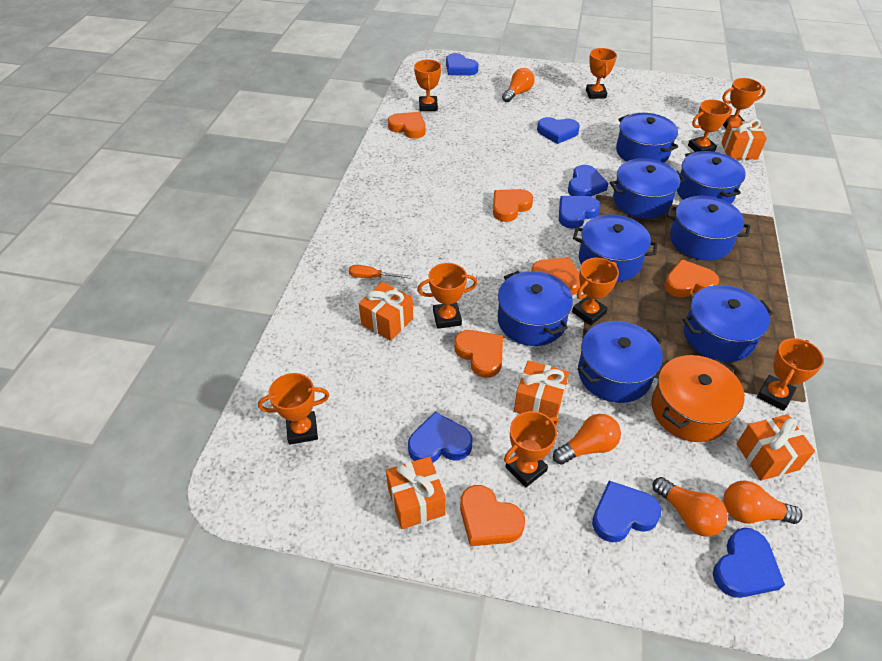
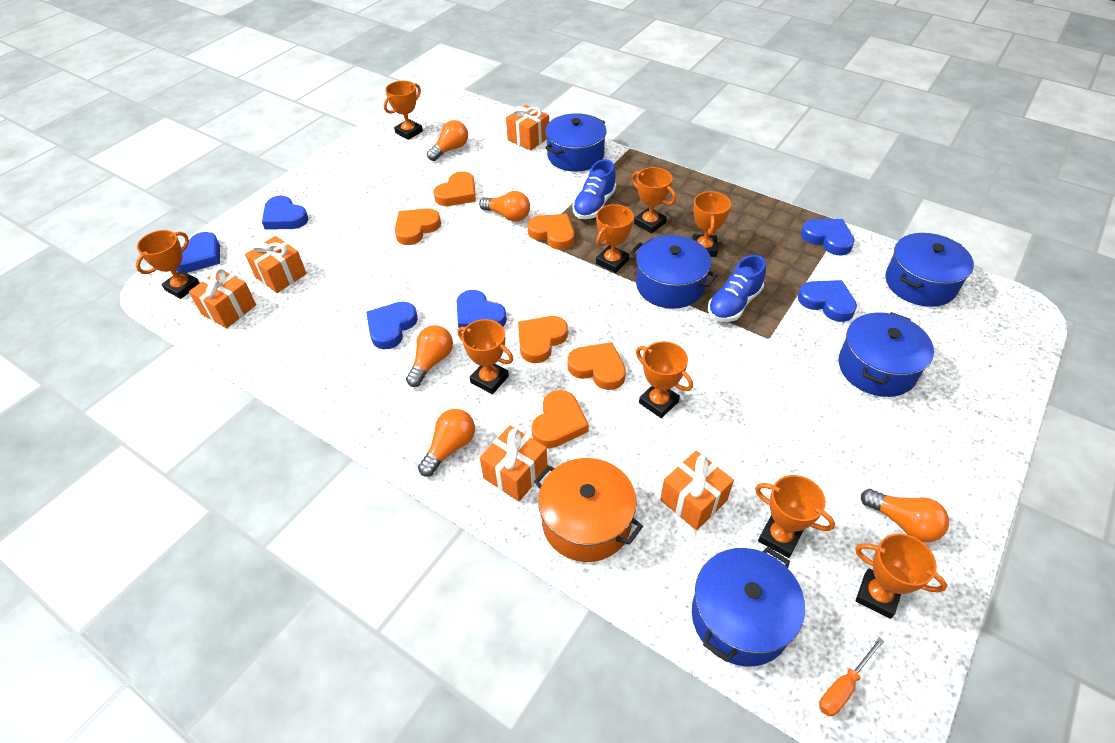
blue heart: [408,412,472,463] [446,53,478,76] [537,117,580,144] [559,196,601,229] [568,165,609,196] [592,481,661,542] [713,528,785,598] = 7 -> [176,232,220,273] [262,196,308,230] [366,302,418,349] [457,290,507,328] [798,280,857,322] [801,219,855,256] = 6
blue pot: [498,271,573,346] [573,215,658,282] [578,321,663,403] [610,158,685,218] [616,113,678,163] [666,196,750,260] [677,151,746,204] [683,285,773,362] = 8 -> [545,113,607,172] [630,235,718,309] [692,547,805,667] [839,312,934,397] [885,233,974,307] = 5
blue shoe: none = 0 -> [573,159,616,219] [708,255,766,322] = 2
orange light bulb: [502,68,534,102] [553,414,621,465] [653,477,728,537] [723,480,802,524] = 4 -> [406,325,453,387] [418,409,475,477] [427,120,468,161] [479,191,530,222] [861,489,949,543] = 5

